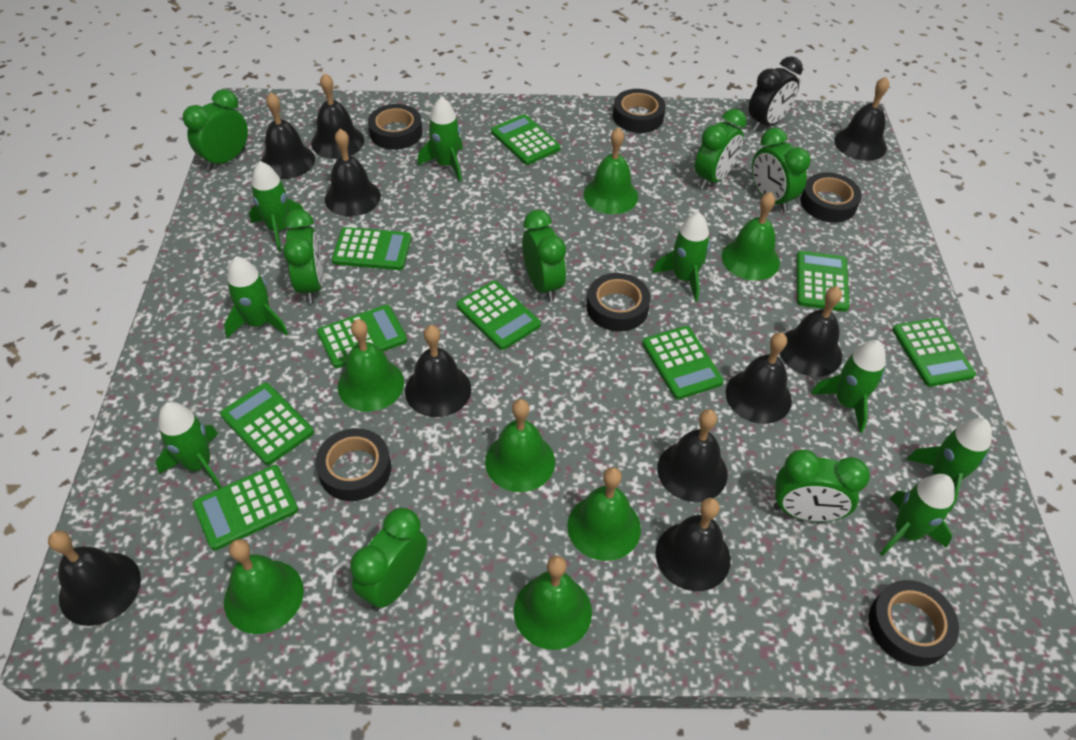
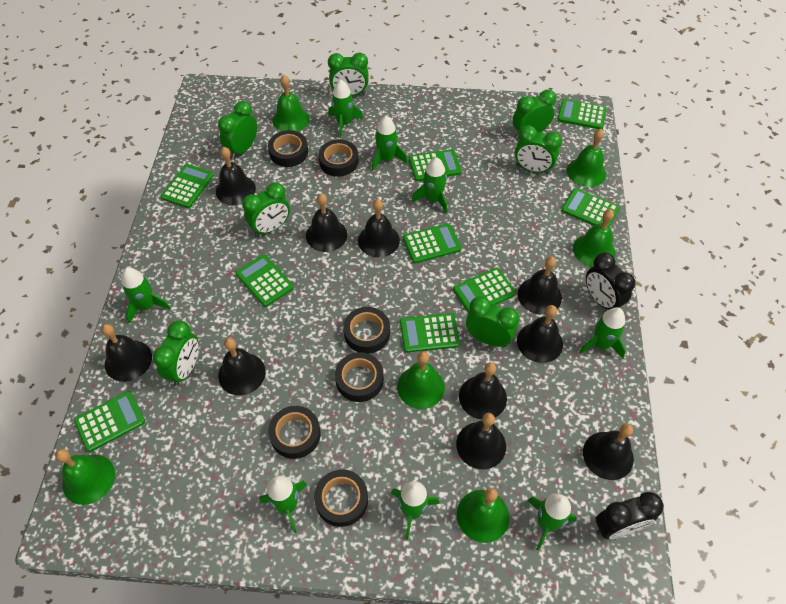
black clock: [749,56,803,131] = 1 -> [586,253,635,310] [596,492,664,539] = 2
green bell: [224,539,304,634] [337,319,404,412] [485,399,555,492] [514,555,592,650] [567,467,641,561] [583,127,638,214] [722,192,780,281] = 7 -> [55,449,115,505] [272,75,310,132] [397,352,445,409] [457,488,509,543] [567,129,606,187] [573,209,616,267] = 6

